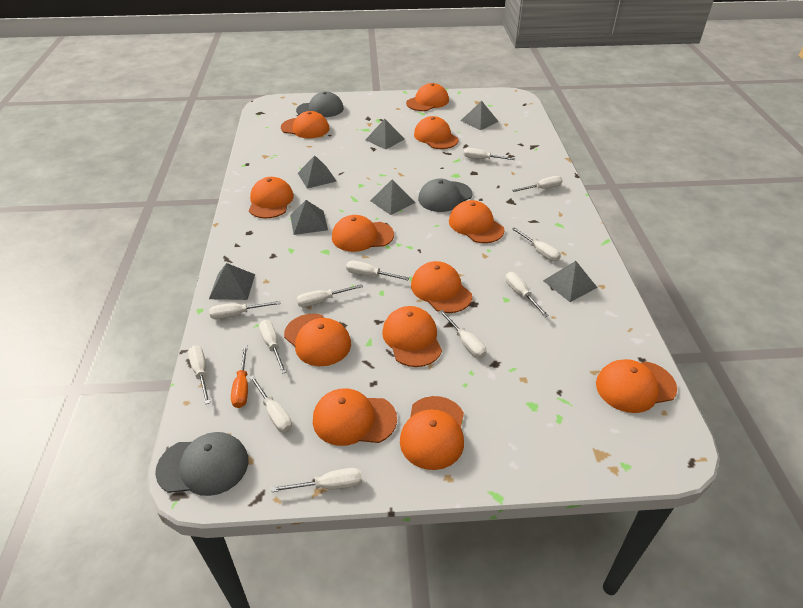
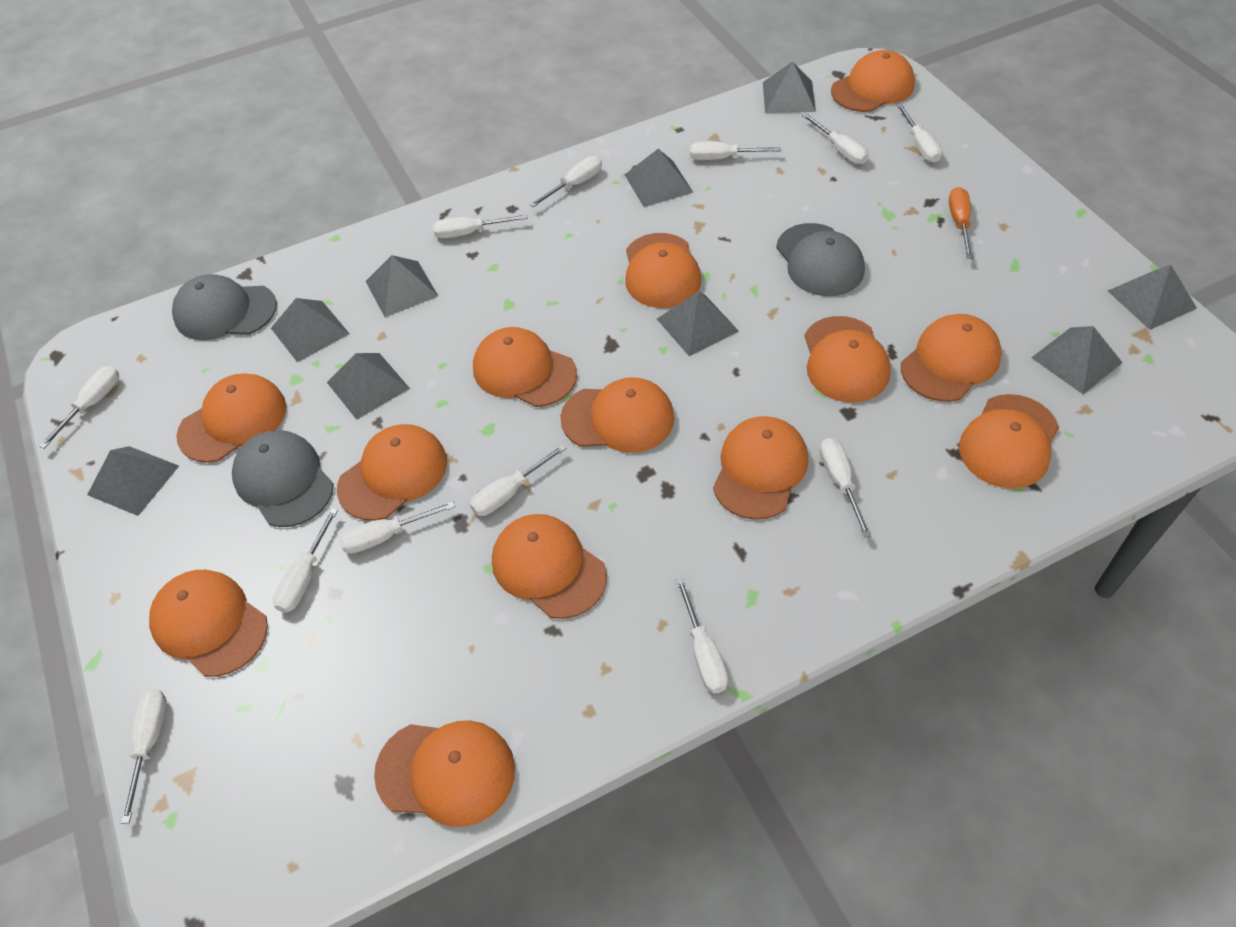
grey pyramid: [209,263,255,300] [290,200,328,235] [298,155,337,188] [366,119,405,150] [370,179,415,215] [461,101,499,130] [543,261,597,302] = 7 -> [87,446,179,516] [271,298,350,362] [327,353,410,420] [366,255,438,317] [625,149,694,207] [657,291,739,356] [763,61,816,113] [1031,326,1123,394] [1108,265,1197,330] = 9
orange cap: [249,177,294,219] [281,111,329,138] [284,314,351,366] [313,388,397,446] [332,215,394,252] [382,306,442,367] [400,396,464,470] [406,83,449,111] [411,261,472,313] [414,116,458,149] [449,200,504,243] [596,359,677,413] = 12 -> [149,570,268,677] [176,373,286,463] [337,424,447,521] [374,720,515,827] [473,327,577,407] [492,514,607,619] [560,377,674,453] [625,233,701,308] [713,416,808,520] [804,316,891,402] [831,50,915,112] [901,314,1002,402] [959,394,1059,489] = 13

